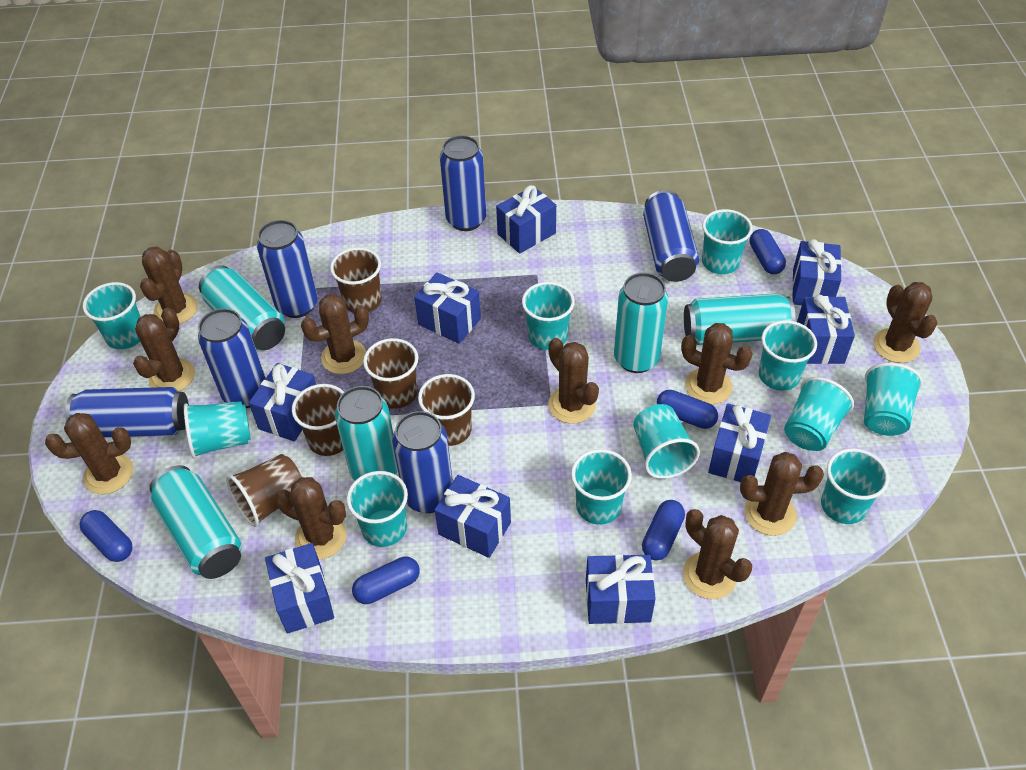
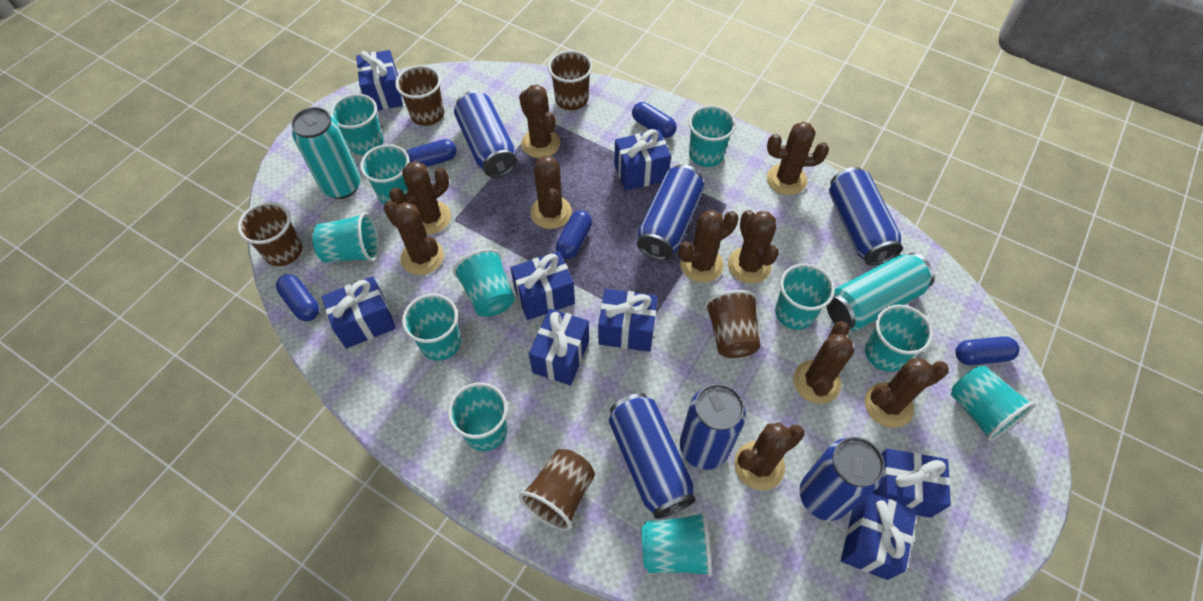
blue gift: [249,363,316,441] [265,543,334,634] [414,272,481,344] [435,475,511,558] [496,185,556,254] [586,554,656,624] [708,403,771,482] [792,239,842,305] [797,295,855,364] = 9 -> [321,276,396,349] [356,50,403,110] [511,251,575,320] [529,308,589,385] [598,289,658,352] [614,129,671,191] [841,493,917,580] [872,449,951,518] = 8
turquoise can: [149,465,242,579] [199,265,285,350] [335,386,398,481] [614,273,668,373] [684,293,795,345] = 5 -> [291,107,361,199] [826,253,934,331] = 2

